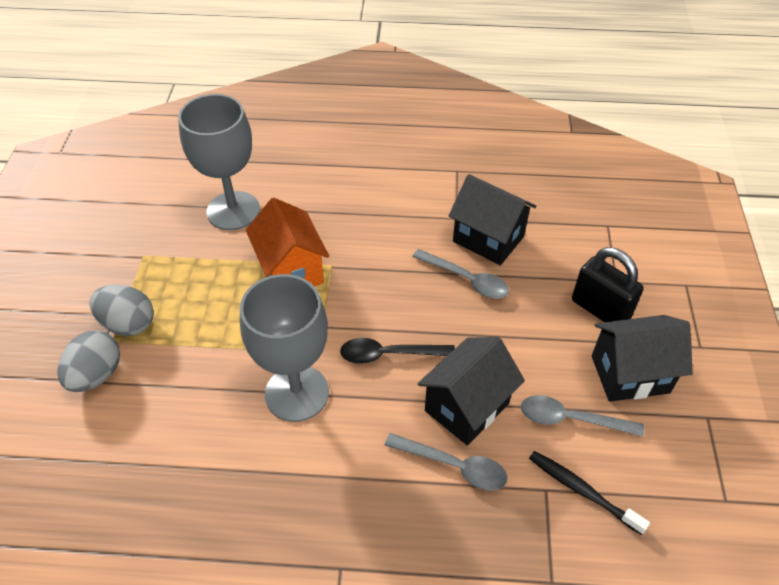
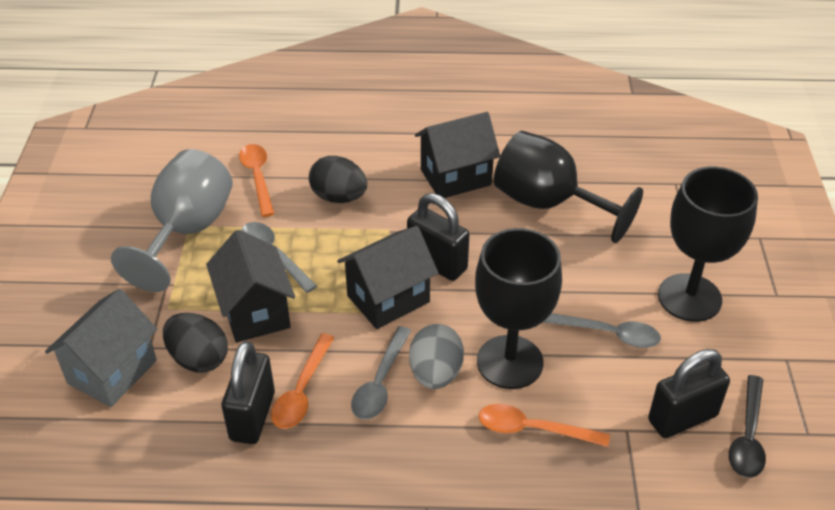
black egg: none = 0 -> [163,313,228,373] [309,156,367,203] = 2
black goblet: none = 0 -> [475,228,562,389] [494,131,643,243] [658,167,758,322] = 3
black padlock: [572,247,644,322] = 1 -> [222,341,275,444] [407,193,469,281] [648,349,730,438] = 3
black toothbrush: [529,451,650,535] = 1 -> none = 0
grey egg: [57,331,120,392] [90,285,154,336] = 2 -> [409,324,464,389] = 1
grey goblet: [178,94,260,230] [240,274,329,422] = 2 -> [111,149,233,292] = 1
grey house: none = 0 -> [45,289,157,407] = 1
orange house: [246,198,329,286] = 1 -> none = 0
orange spoon: none = 0 -> [239,144,274,217] [271,333,335,429] [479,404,610,447] = 3

